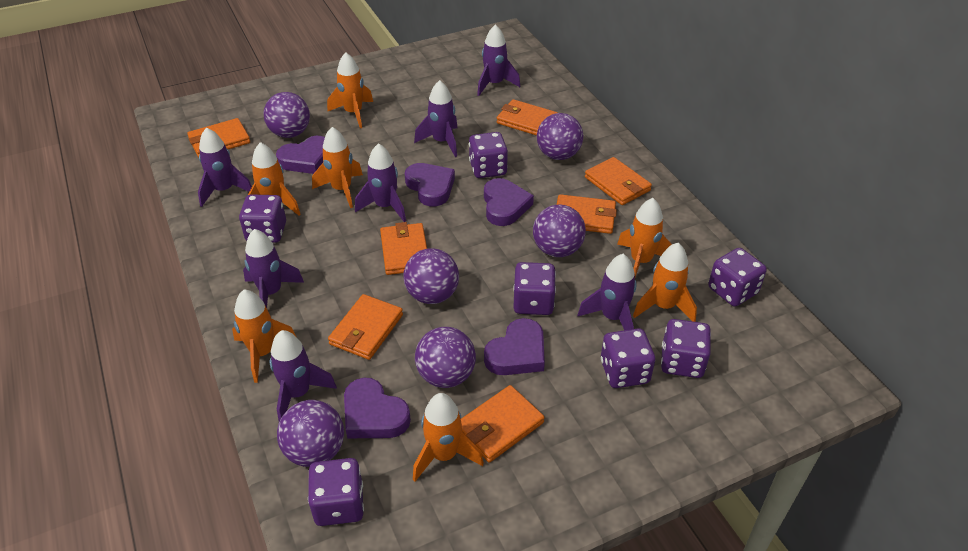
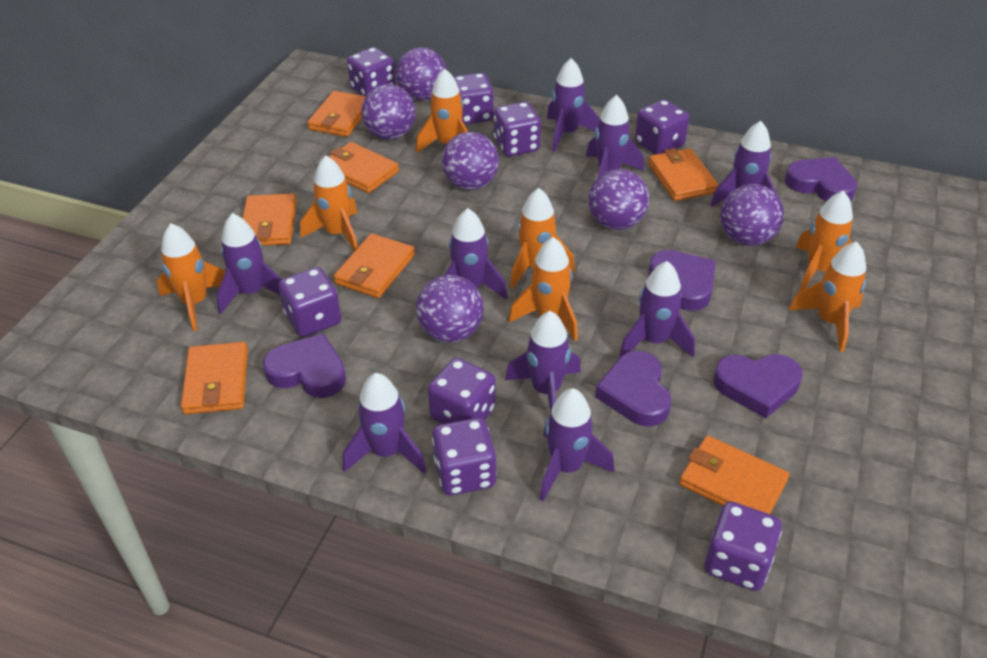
purple dice: [239,194,286,243] [308,458,364,526] [469,132,508,178] [513,262,556,315] [601,328,655,388] [661,319,711,378] [708,248,767,306] = 7 -> [279,267,341,337] [347,47,396,96] [428,358,496,424] [432,418,497,496] [453,73,494,124] [494,102,541,157] [635,99,689,155] [705,501,782,591] = 8
purple rocket: [198,127,252,207] [243,229,304,308] [270,330,337,422] [355,143,406,222] [414,80,457,157] [477,24,520,96] [578,254,637,330] = 7 -> [216,213,282,314] [343,373,426,473] [445,208,508,300] [505,311,581,413] [539,388,614,501] [547,58,599,152] [586,95,644,177] [619,261,695,357] [710,121,776,207] = 9

